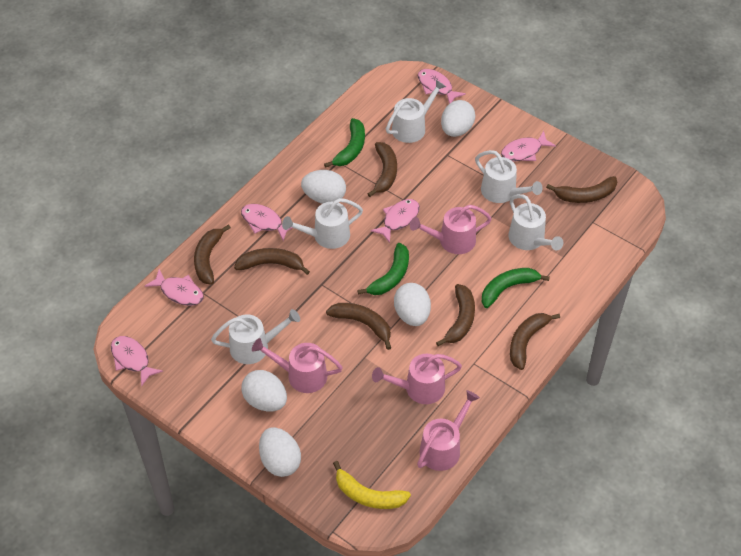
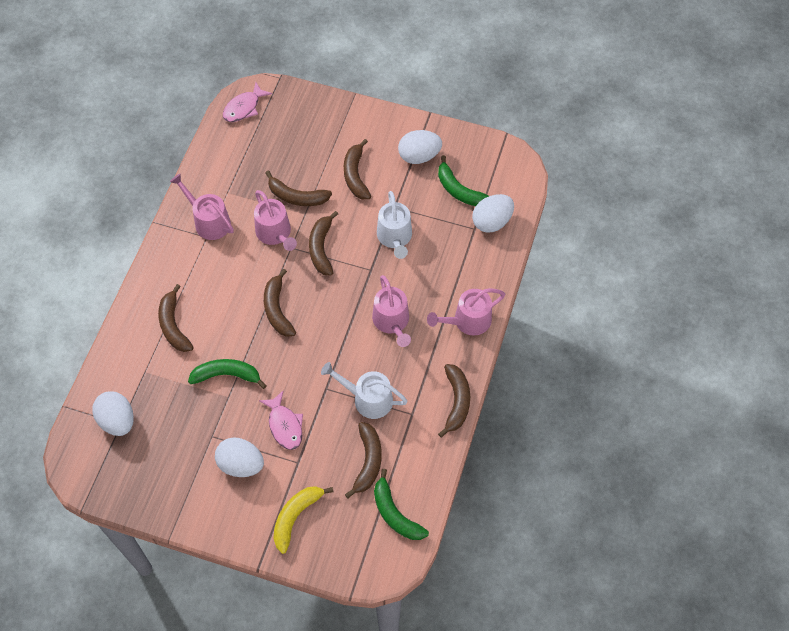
pink fish: [111,336,163,387] [145,269,204,306] [241,204,293,241] [370,199,420,243] [418,69,466,104] [501,131,556,161] = 6 -> [223,82,272,122] [259,391,303,450] = 2
white egg: [242,370,287,412] [259,427,301,477] [301,170,346,204] [394,283,431,326] [441,100,475,137] = 5 -> [92,391,134,436] [215,437,264,477] [398,130,442,164] [472,194,514,233] = 4
white watering can: [211,309,300,364] [282,198,363,249] [386,80,446,143] [475,150,543,203] [508,194,563,250] = 5 -> [321,362,408,419] [377,191,412,259] = 2

